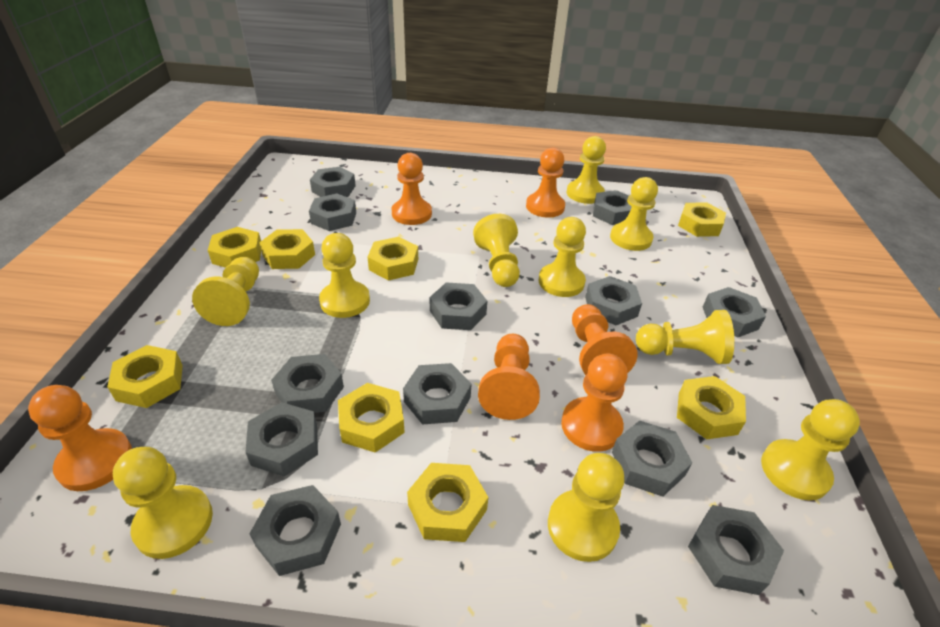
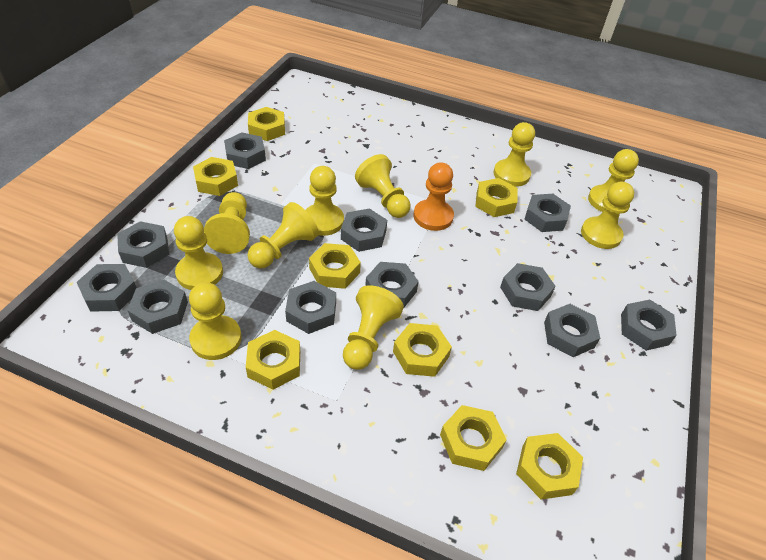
grey nut: [246,402,318,477] [249,485,341,576] [271,354,344,413] [309,193,356,231] [310,167,356,197] [403,363,471,425] [430,282,487,330] [585,276,642,325] [593,190,632,225] [612,420,692,497] [688,505,784,595] [703,287,766,337] = 12 -> [77,264,137,312] [117,221,169,268] [127,280,188,334] [224,132,266,169] [285,281,336,334] [341,208,387,252] [365,262,419,307] [500,263,556,311] [525,194,571,232] [544,304,600,357] [621,300,677,351] = 11
orange pawn: [28,385,132,491] [392,153,432,225] [478,334,540,420] [526,147,565,218] [561,354,628,452] [572,304,638,375] = 6 -> [414,162,454,231] = 1

